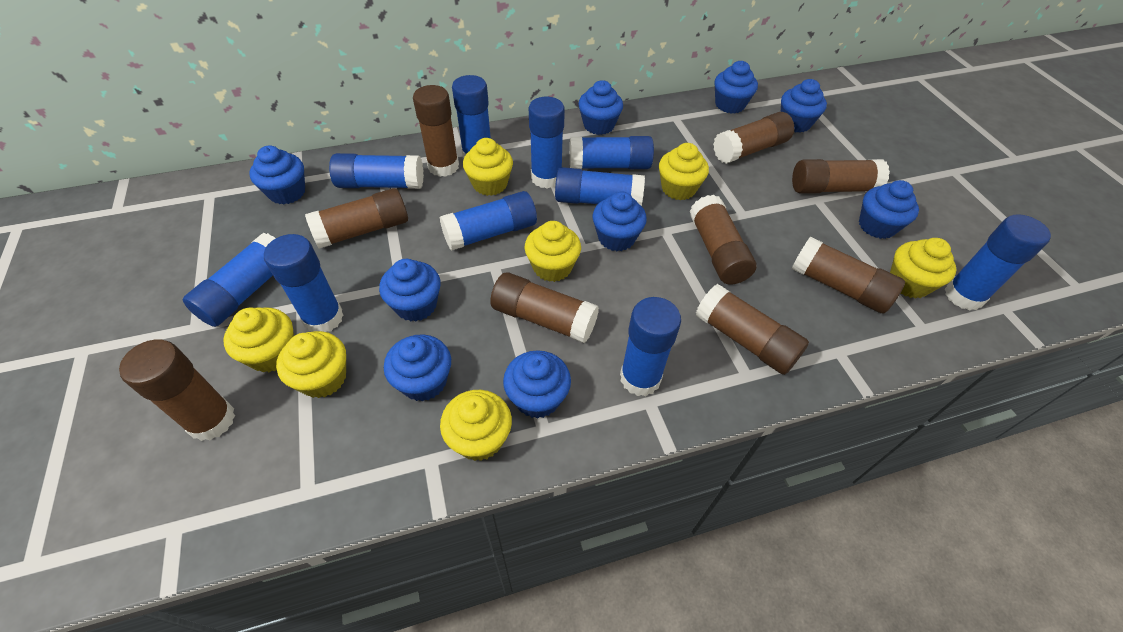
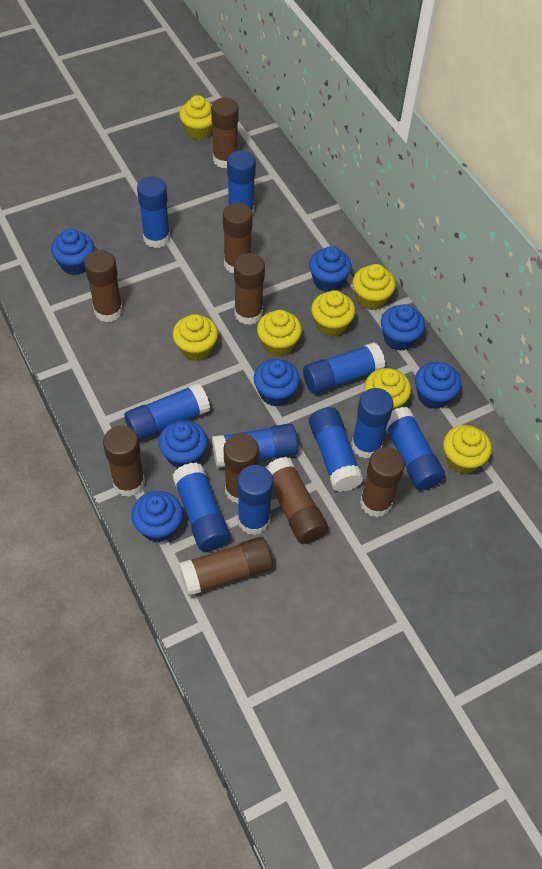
blue cupcake: [249,146,305,205] [379,259,440,322] [384,334,451,401] [503,350,571,419] [578,80,623,135] [593,191,647,251] [714,61,758,114] [781,79,827,133] [859,180,919,239] = 9 -> [51,229,94,275] [131,491,183,542] [159,420,207,468] [253,359,300,406] [309,246,352,292] [381,304,425,351] [415,362,461,409] = 7

